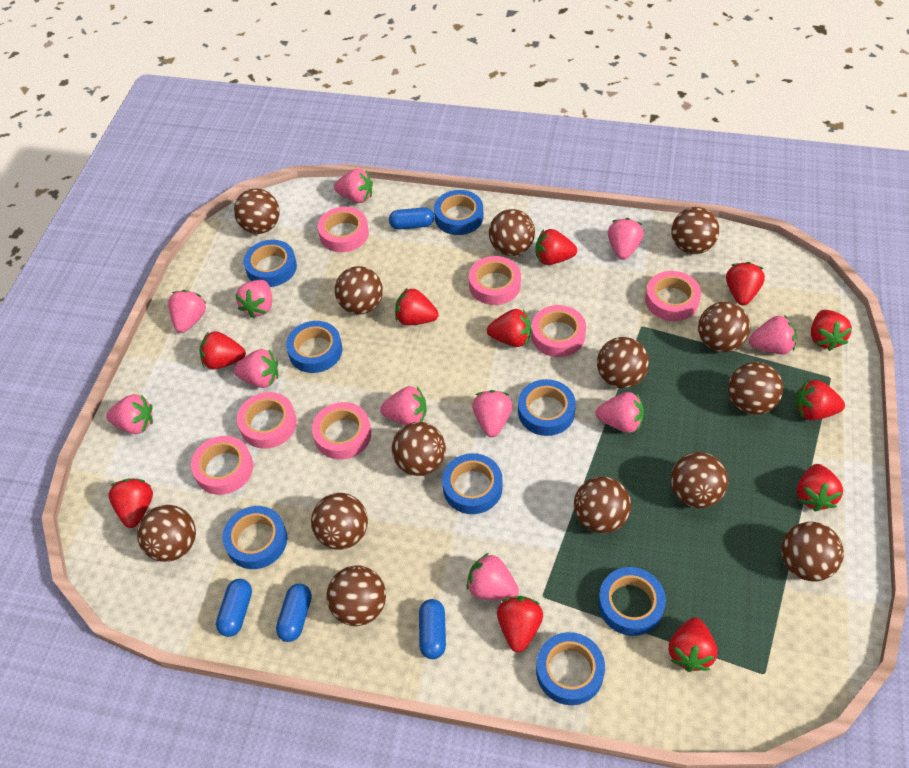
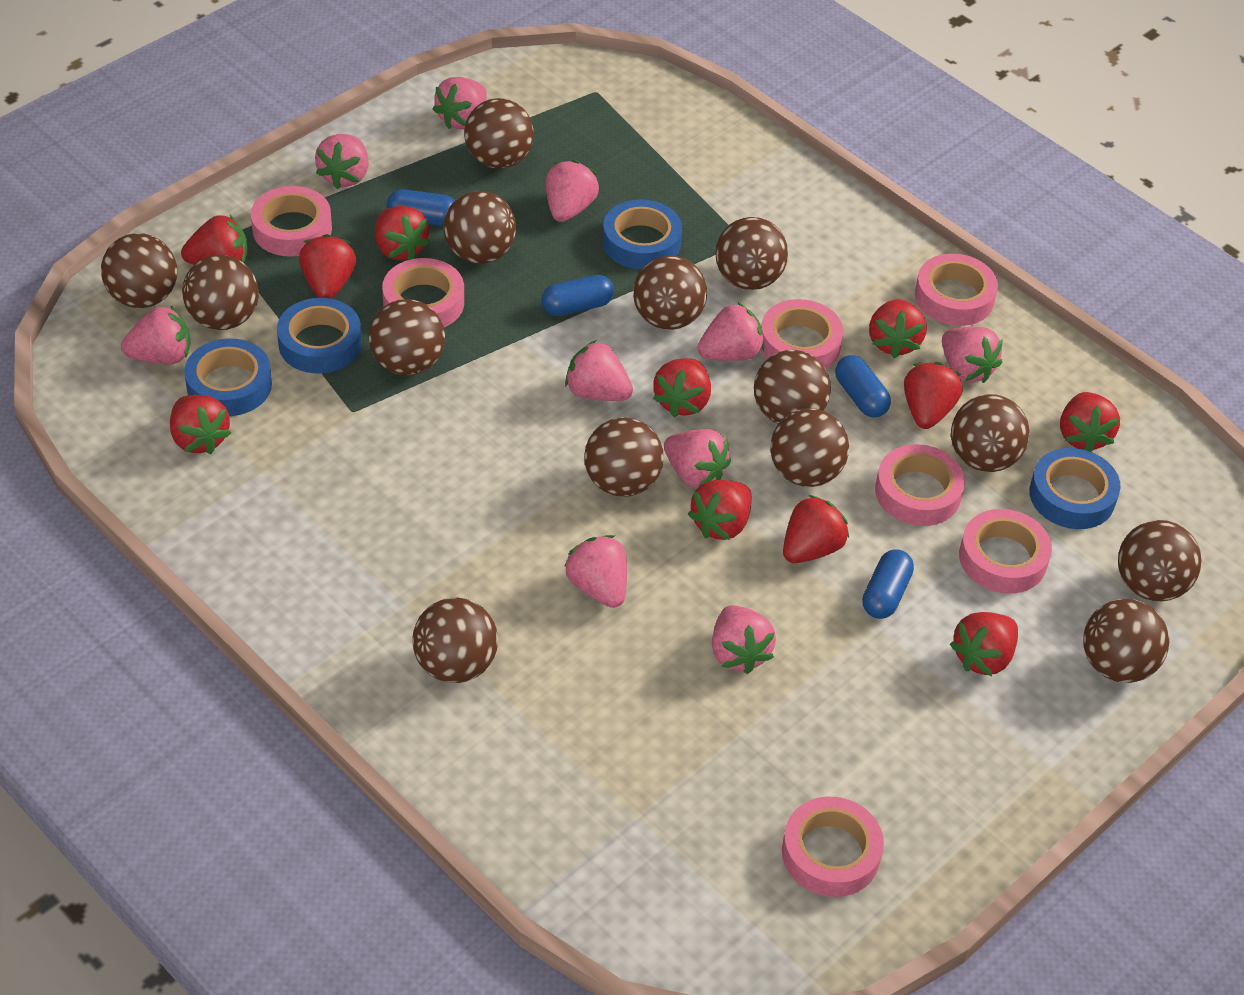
blue tape: [222,506,287,569] [243,240,297,287] [286,321,342,373] [434,190,484,235] [442,453,503,514] [518,379,576,436] [536,632,605,705] [598,567,666,636] = 8 -> [184,338,272,416] [277,298,362,373] [603,199,682,270] [1029,448,1121,529] = 4
pink strawberry: [106,394,153,434] [168,290,207,333] [234,349,278,388] [235,280,272,318] [334,169,373,203] [380,386,427,425] [467,553,519,600] [472,390,513,437] [596,392,644,433] [608,218,644,260] [749,315,796,354] = 11 -> [121,306,190,364] [315,134,369,189] [432,77,486,129] [545,160,599,222] [564,535,627,608] [565,340,633,401] [664,429,731,488] [697,302,764,361] [712,605,776,674] [942,327,1003,383] = 10

